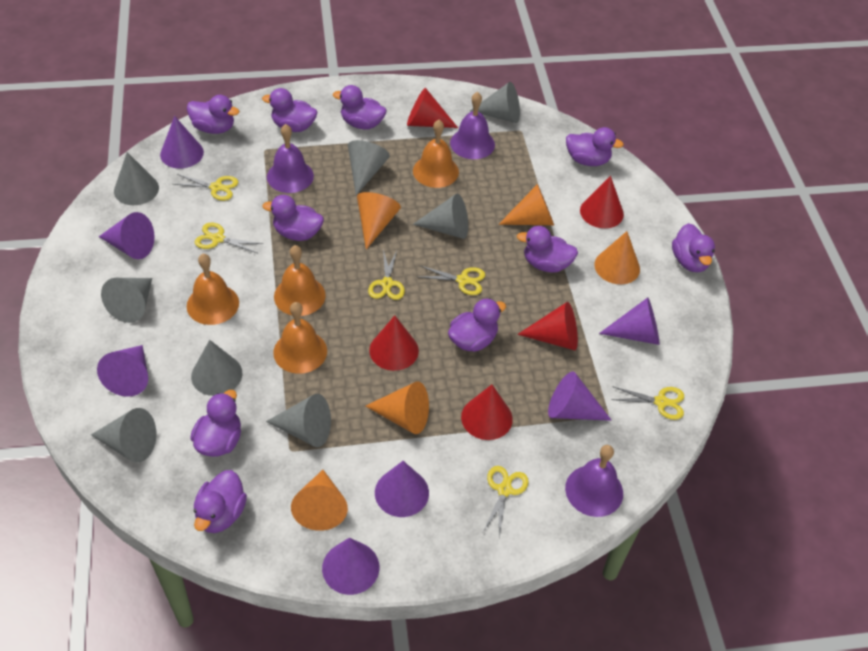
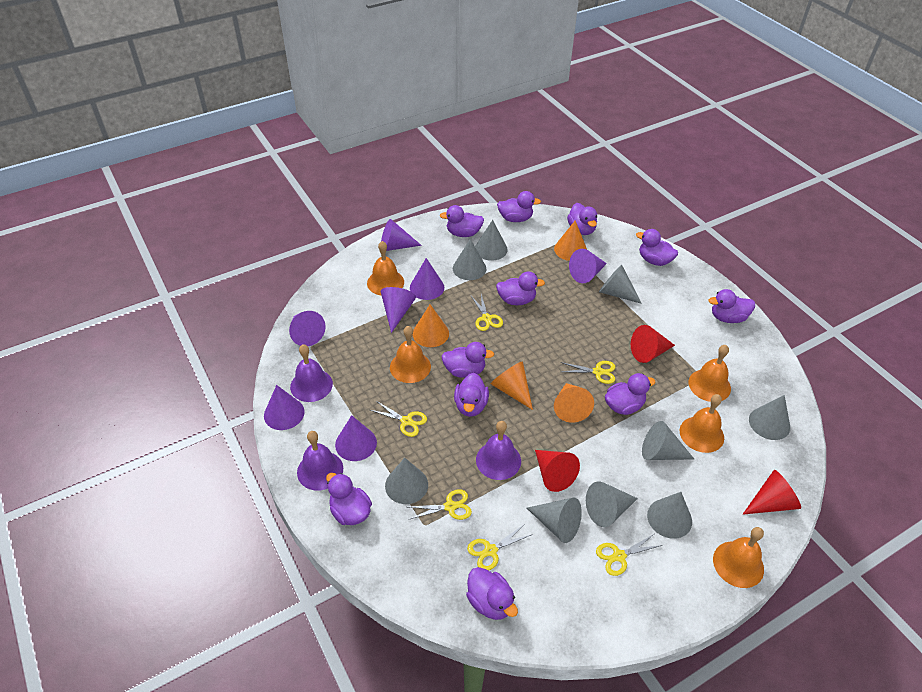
grey cone: [91,408,156,463] [101,278,152,323] [114,152,159,205] [191,340,243,396] [266,394,331,447] [348,140,390,195] [413,194,468,239] [470,82,520,123] = 8 -> [385,458,428,504] [453,239,486,280] [475,220,508,261] [527,498,582,543] [586,482,638,527] [599,265,642,304] [642,421,694,460] [647,492,692,539] [749,395,790,440] = 9
orange bell: [187,254,239,325] [273,302,327,374] [274,245,326,316] [413,120,459,188] = 4 -> [367,241,404,296] [390,326,431,383] [680,394,724,453] [689,345,731,402] [713,527,764,588] = 5
orange cone: [291,470,348,531] [357,192,401,250] [365,381,429,434] [499,184,554,225] [594,231,640,284] = 5 -> [413,304,449,347] [491,361,533,410] [554,221,587,261] [554,383,594,423] = 4
purple duck: [187,95,239,134] [190,390,241,457] [194,470,247,533] [262,88,317,132] [262,195,324,241] [333,85,387,129] [448,298,506,352] [517,226,578,273] [566,127,624,166] [672,223,715,272] = 10 -> [326,473,372,525] [440,205,484,237] [441,342,494,378] [454,373,489,417] [466,567,518,620] [496,271,545,305] [497,191,541,222] [567,203,597,235] [605,373,655,415] [636,229,678,266] [709,289,755,323] = 11
red cone: [369,315,419,371] [407,88,458,128] [461,384,513,440] [517,302,578,350] [580,176,624,228] = 5 -> [535,450,580,492] [631,325,675,363] [743,470,801,515] = 3

